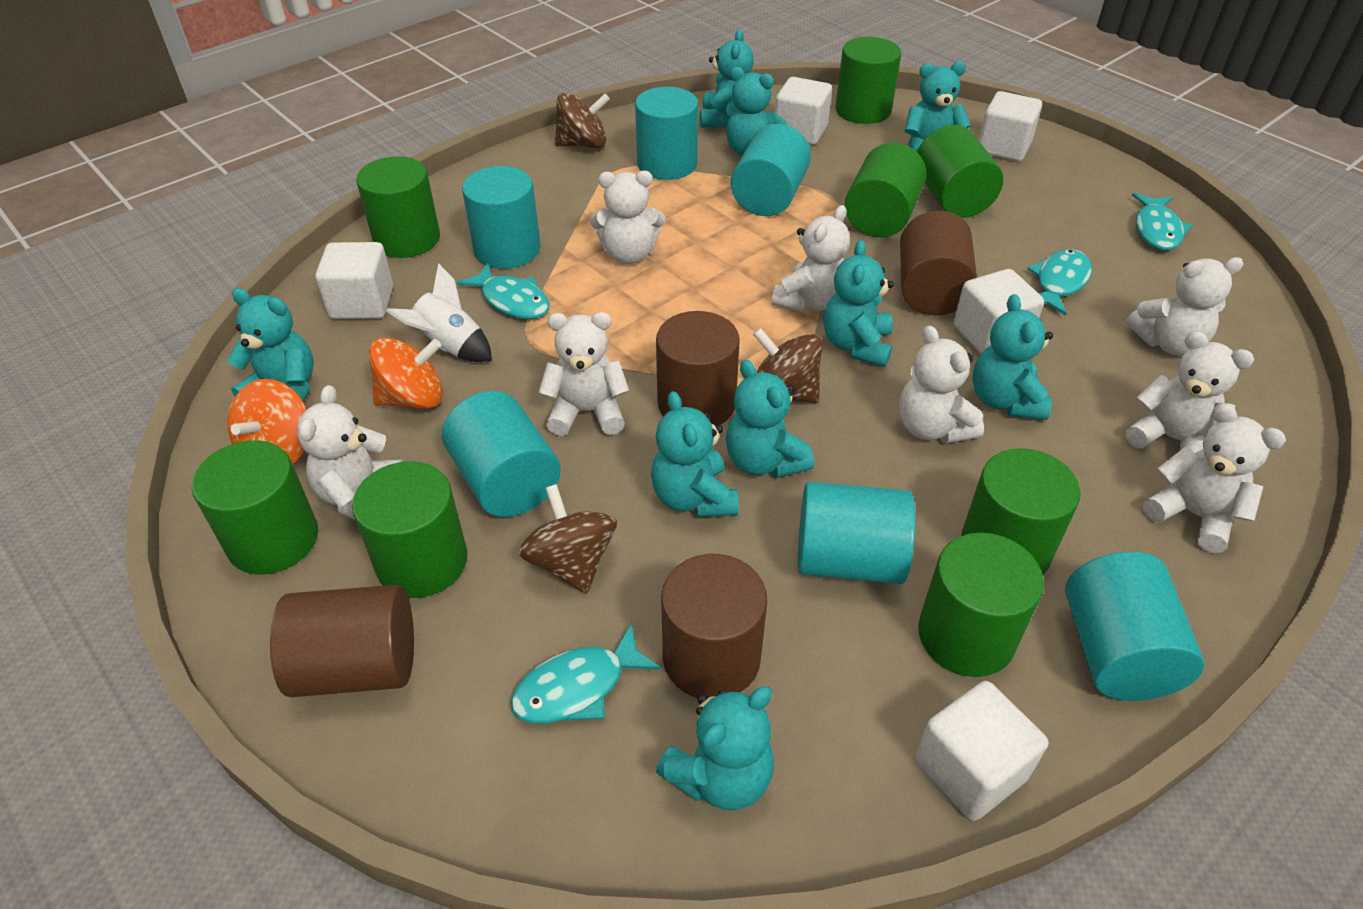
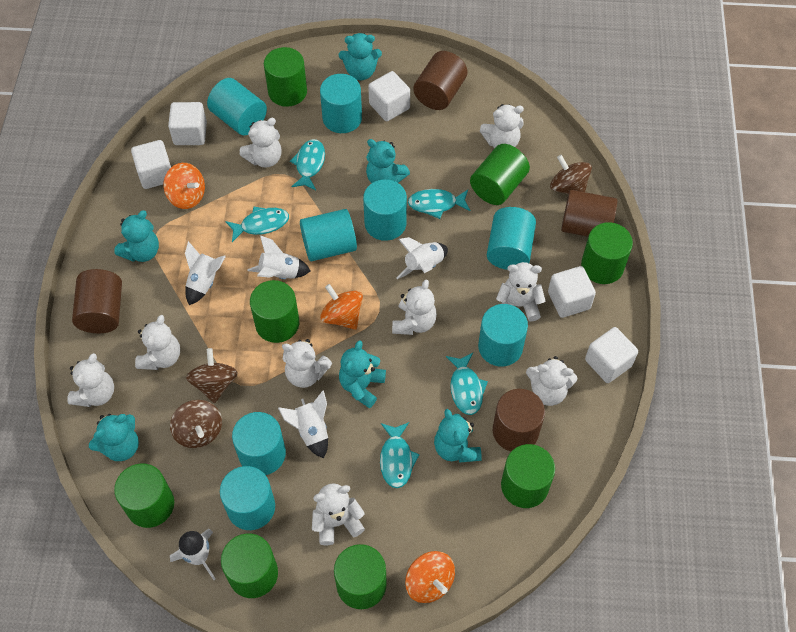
orange spinning top: [227,379,307,464] [369,337,443,409] = 2 -> [163,163,205,209] [320,284,363,329] [405,551,455,603] = 3
turquoise cylinder: [442,391,561,517] [462,166,541,269] [635,87,698,180] [731,124,811,216] [798,482,915,584] [1065,552,1205,701] = 6 -> [207,78,267,135] [220,466,275,530] [232,412,286,475] [300,209,357,261] [320,74,362,133] [363,179,407,241] [478,304,528,367] [487,207,536,270] = 8
turquoise fish: [456,263,550,319] [511,623,661,723] [1028,249,1092,315] [1132,193,1192,250] = 4 -> [225,207,289,242] [290,139,325,190] [380,422,420,488] [408,189,470,219] [446,353,488,415] = 5
turquoise teddy bear: [227,288,314,402] [651,391,739,517] [656,686,774,810] [699,29,754,128] [726,67,787,156] [726,360,814,478] [824,240,894,367] [905,61,971,152] [972,294,1053,420] = 9 -> [89,414,139,461] [114,210,159,262] [339,33,382,80] [339,340,386,408] [366,139,410,183] [434,409,482,463] = 6
white rocket: [386,263,492,362] = 1 -> [170,529,215,580] [185,241,226,305] [248,235,311,279] [278,390,328,459] [396,237,448,279] = 5
white teddy bear: [297,385,403,520] [538,312,629,436] [590,171,665,264] [772,205,850,312] [899,325,984,444] [1126,257,1244,356] [1126,331,1254,453] [1143,404,1286,553] = 8 -> [67,353,114,407] [135,315,180,370] [239,118,282,168] [282,339,332,388] [312,483,365,546] [392,280,437,335] [480,104,524,148] [496,262,545,321] [526,356,577,406] = 9

